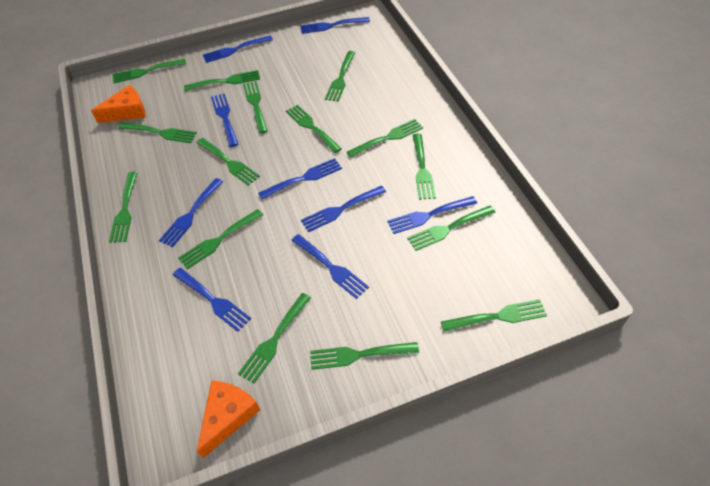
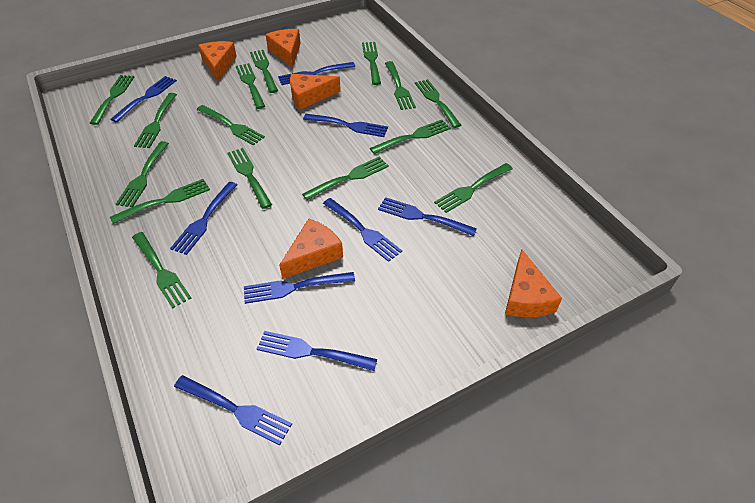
orange cheese: [91,85,145,123] [197,381,260,458] = 2 -> [198,41,237,81] [265,29,301,68] [279,218,343,279] [290,74,341,109] [505,249,562,317] = 5

